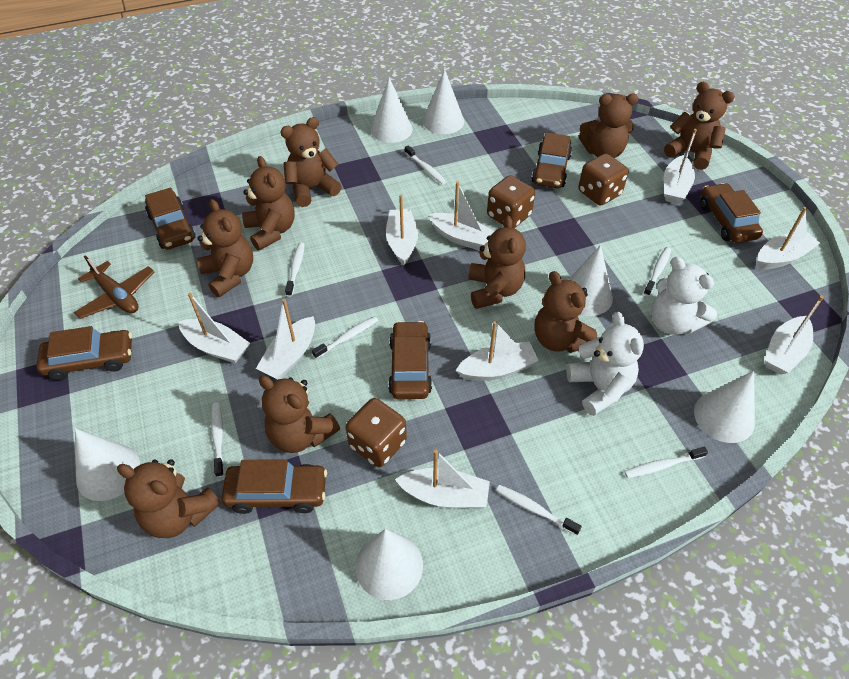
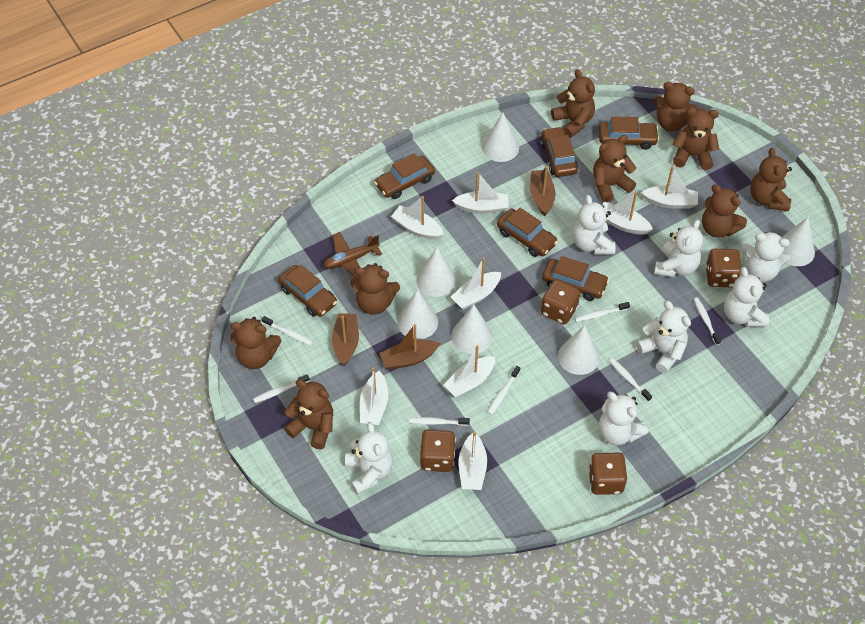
brown boat: none = 0 -> [332,313,359,366] [379,324,440,370] [530,166,555,216] = 3
brown dice: [346,398,407,467] [487,175,535,228] [578,153,629,206] = 3 -> [420,430,456,472] [541,279,580,325] [588,453,627,495] [706,249,741,287] = 4
white boat: [178,293,250,363] [256,299,315,379] [386,195,418,265] [395,450,490,508] [428,182,495,250] [456,321,539,381] [664,129,697,204] [757,207,820,269] [765,295,824,375] = 9 -> [360,367,388,426] [391,196,444,240] [443,345,495,398] [451,258,501,310] [452,172,509,214] [459,432,487,490] [602,191,653,235] [641,166,698,209] = 8
white teddy bear: [566,312,644,416] [651,257,717,335] = 2 -> [345,422,393,495] [573,195,615,255] [599,392,649,446] [636,301,691,373] [654,220,703,278] [724,267,769,327] [741,232,791,282] = 7

